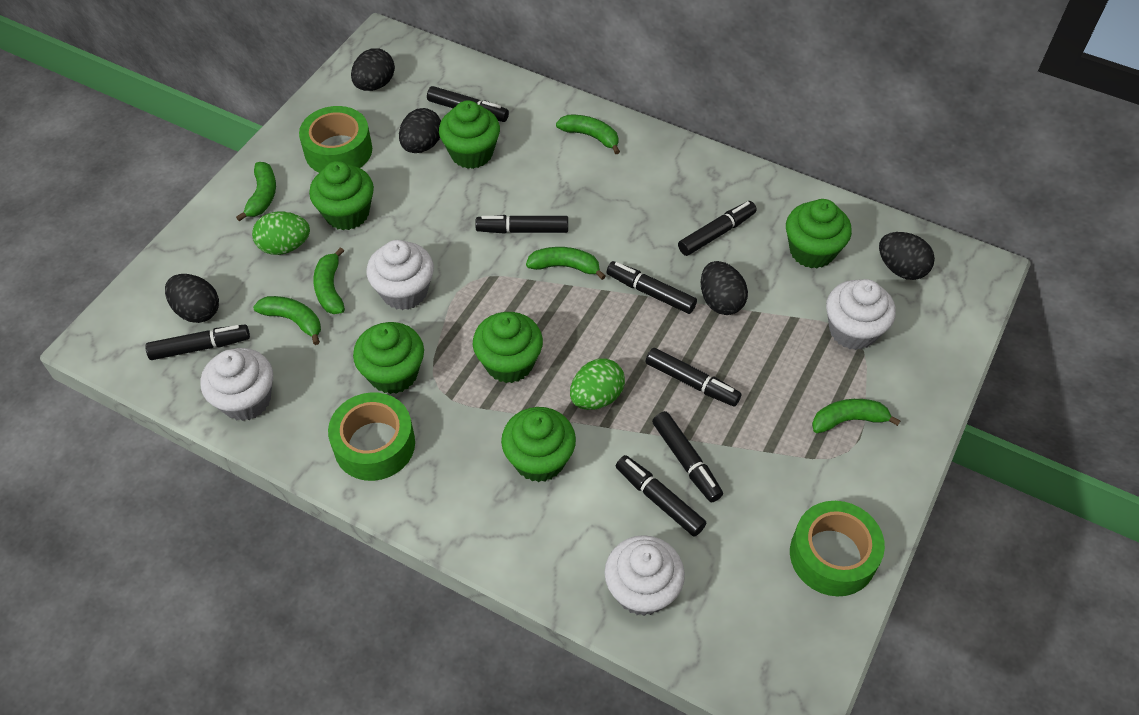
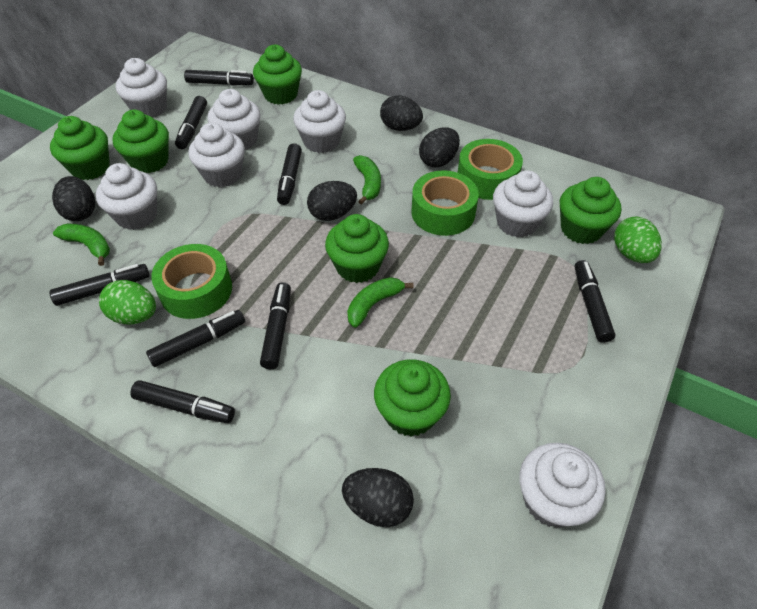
green banana: [236,162,276,221] [253,296,321,345] [313,247,345,314] [526,247,606,280] [556,115,620,154] [812,399,901,433] = 6 -> [53,224,110,266] [347,277,413,327] [353,155,381,205] = 3
white cupcake: [201,348,273,421] [367,240,434,310] [605,535,685,616] [826,279,896,350] = 4 -> [96,163,157,230] [116,58,167,118] [188,123,245,187] [207,89,261,150] [293,90,346,153] [493,170,553,238] [519,443,606,528] = 7

